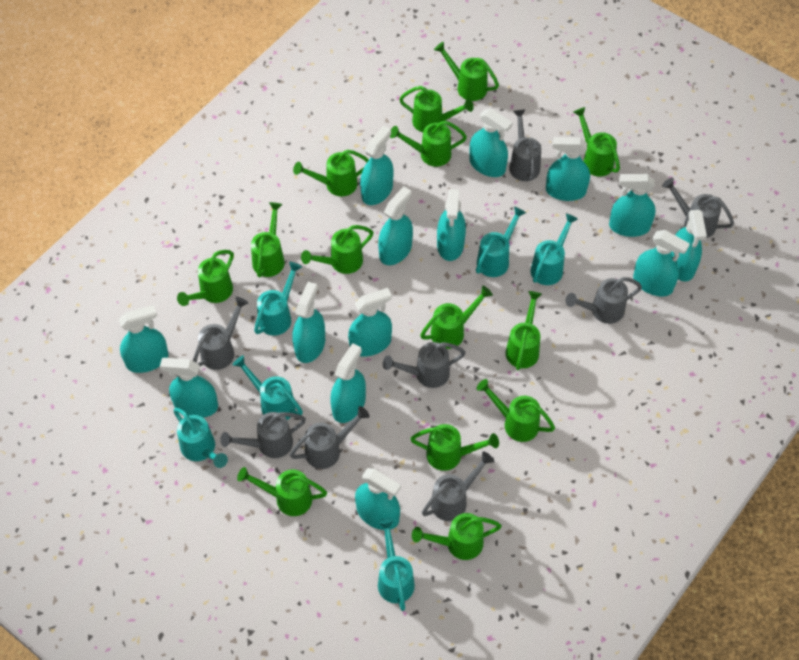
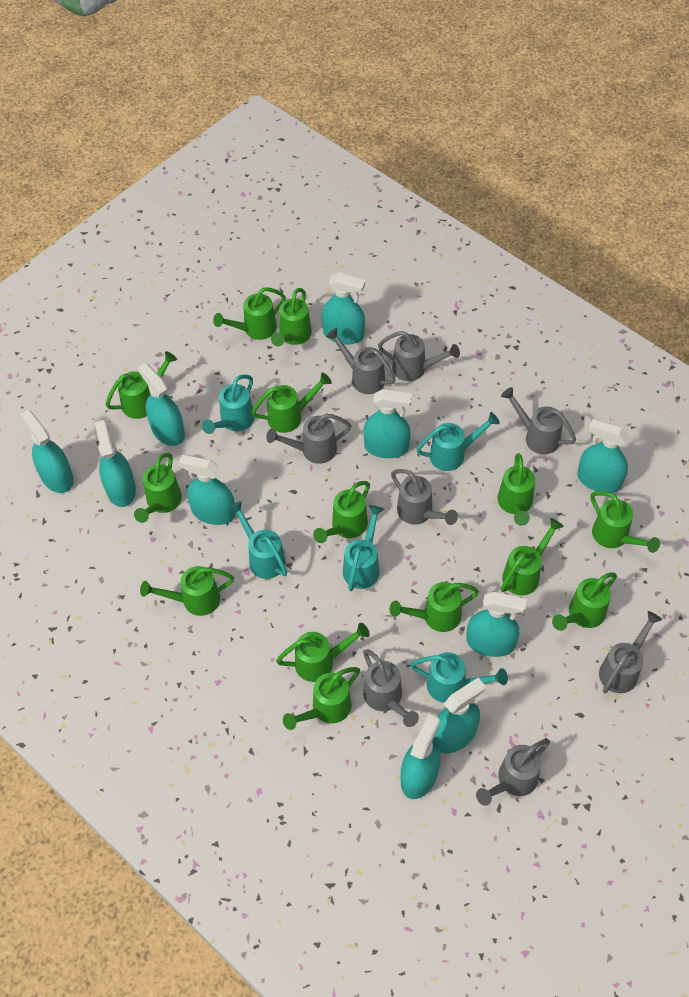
turquoise spray bottle: [119,305,169,373] [160,358,218,418] [292,282,325,363] [330,343,366,423] [348,288,392,357] [355,468,401,530] [360,126,393,205] [378,187,413,265] [437,189,466,261] [469,108,513,177] [546,137,590,201] [609,174,656,237] [633,230,690,296] [671,210,707,281] = 14 -> [20,410,74,493] [94,420,136,507] [138,363,185,446] [178,455,236,525] [322,273,365,345] [363,389,412,458] [400,714,441,799] [433,678,485,753] [466,592,527,657] [577,419,629,493] = 10
turquoise watering can: [173,408,228,468] [233,355,303,420] [254,262,302,336] [378,518,415,611] [476,206,526,277] [530,213,578,285] = 6 -> [202,375,255,434] [228,501,287,579] [343,505,384,591] [410,652,508,703] [416,412,500,471] = 5

